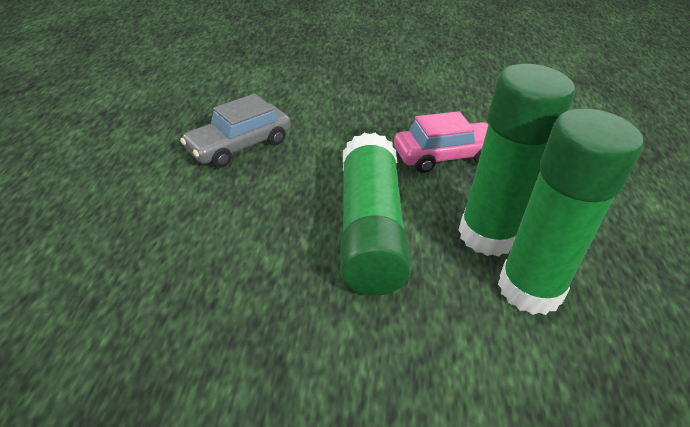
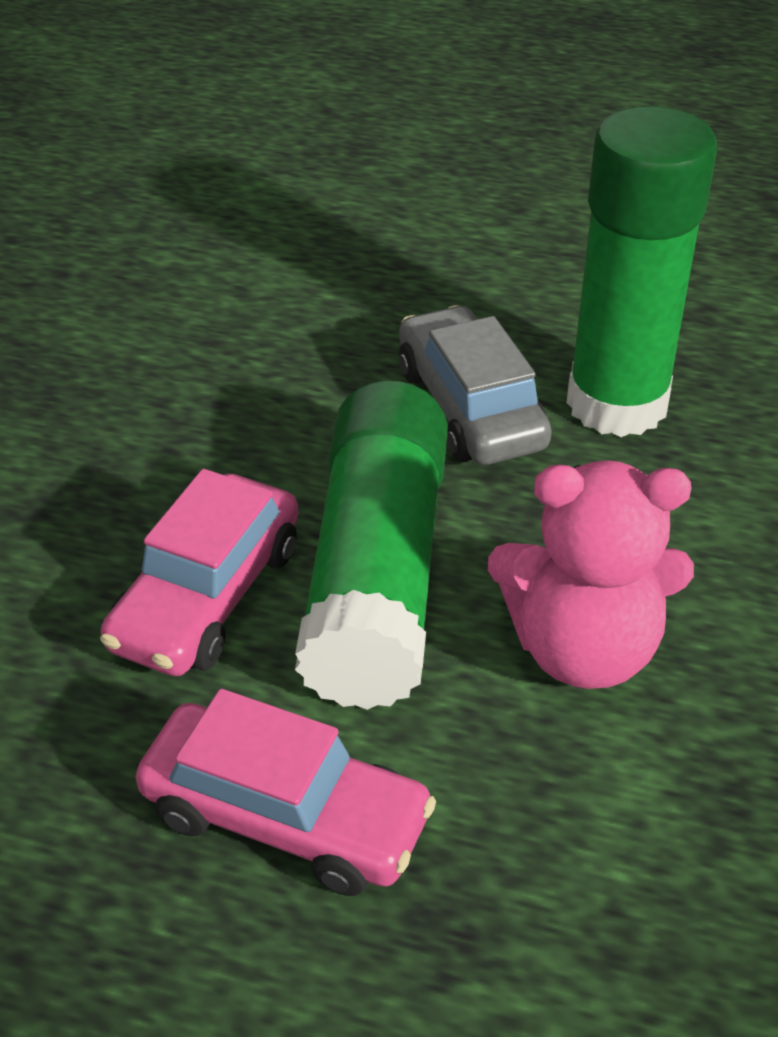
green glue stick: [340,132,411,296] [458,63,575,257] [498,108,644,315] = 3 -> [295,380,448,710] [566,106,717,437] = 2
pink car: [394,111,488,173] = 1 -> [100,469,298,676] [136,689,436,896] = 2
pink teddy bear: none = 0 -> [488,460,694,689] = 1

